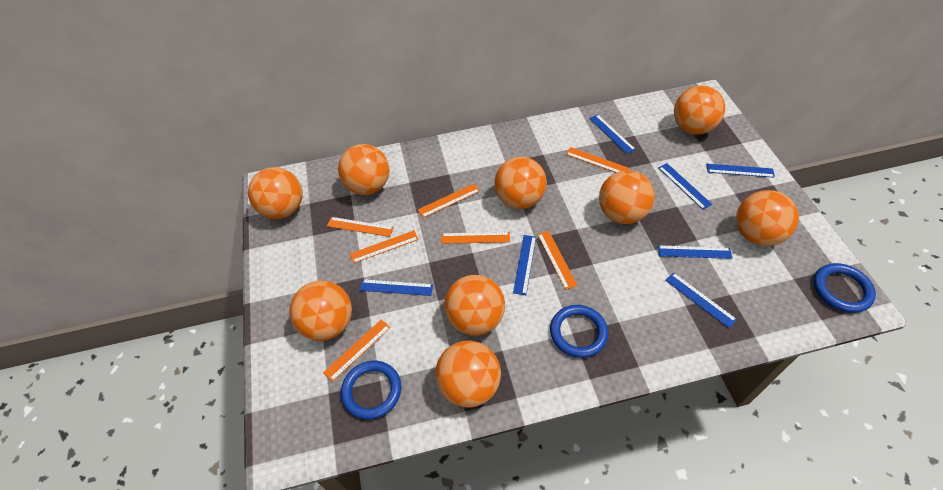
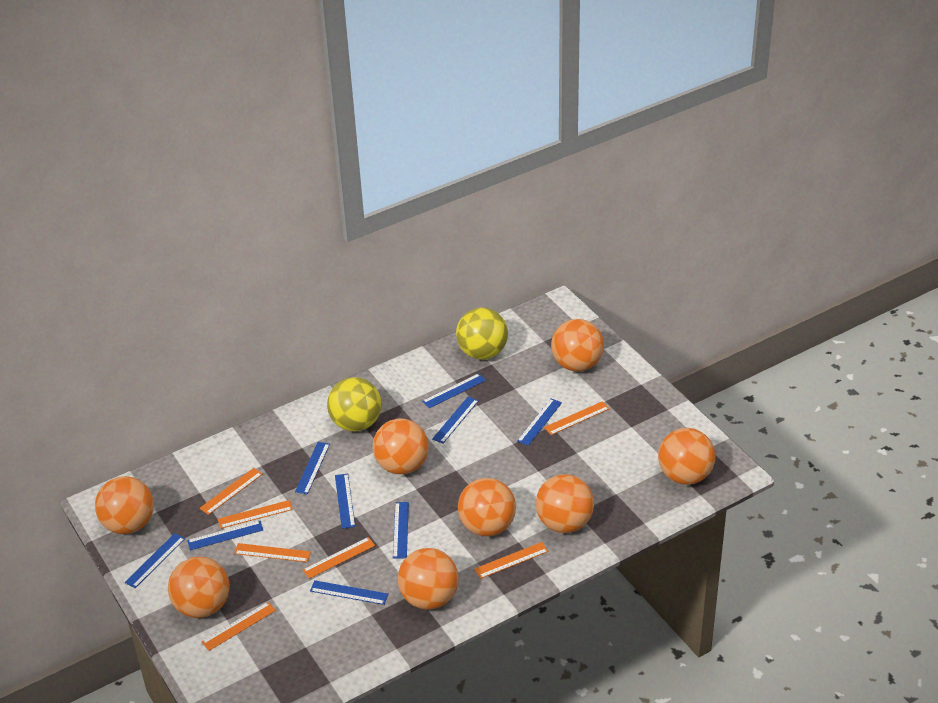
blue ring: [341,361,402,420] [550,305,608,358] [814,263,876,313] = 3 -> none = 0
blue ruler: [360,279,433,296] [513,235,536,295] [589,114,636,154] [658,163,712,210] [658,245,732,259] [665,272,737,328] [707,164,775,178] = 7 -> [125,533,185,588] [187,521,263,550] [295,442,330,495] [310,580,388,605] [335,474,355,529] [393,502,409,559] [422,373,486,408] [432,397,479,444] [517,398,562,446] = 9
orange ball: [248,167,303,219] [289,280,352,341] [338,144,389,195] [435,340,501,408] [445,275,505,336] [494,157,547,209] [599,170,655,224] [674,85,725,135] [736,190,799,246] = 9 -> [95,476,154,534] [168,557,230,618] [373,419,429,474] [398,548,459,609] [458,478,516,536] [536,474,594,533] [551,319,604,371] [658,428,716,485] = 8
yellow ball: none = 0 -> [327,377,382,432] [456,308,508,360] = 2

